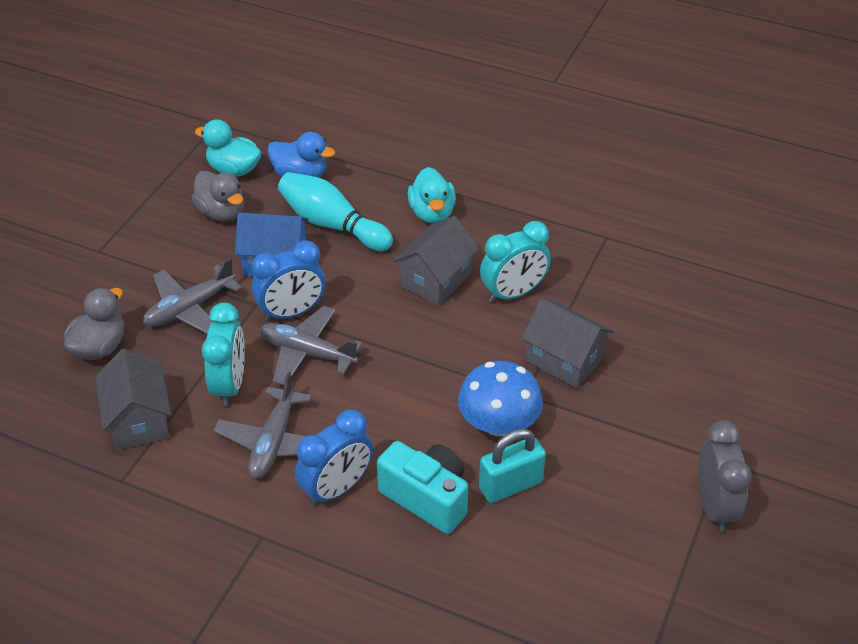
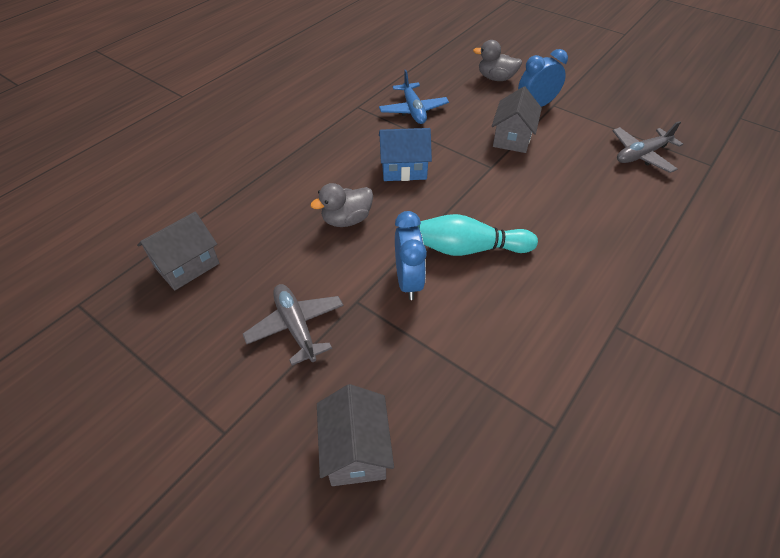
blue duck: [268,132,335,177] = 1 -> none = 0
blue mushroom: [458,361,543,436] = 1 -> none = 0
blue plane: none = 0 -> [379,70,449,124] = 1
grey clock: [698,420,752,532] = 1 -> none = 0
grey plane: [143,257,242,334] [213,372,312,479] [260,306,363,386] = 3 -> [243,284,344,366] [613,121,683,173] = 2
turquoise camera: [377,441,468,534] = 1 -> none = 0
turquoise clock: [202,303,245,407] [480,221,551,303] = 2 -> none = 0
turquoise duck: [195,120,262,177] [408,167,456,223] = 2 -> none = 0
turquoise padlock: [479,429,546,503] = 1 -> none = 0

